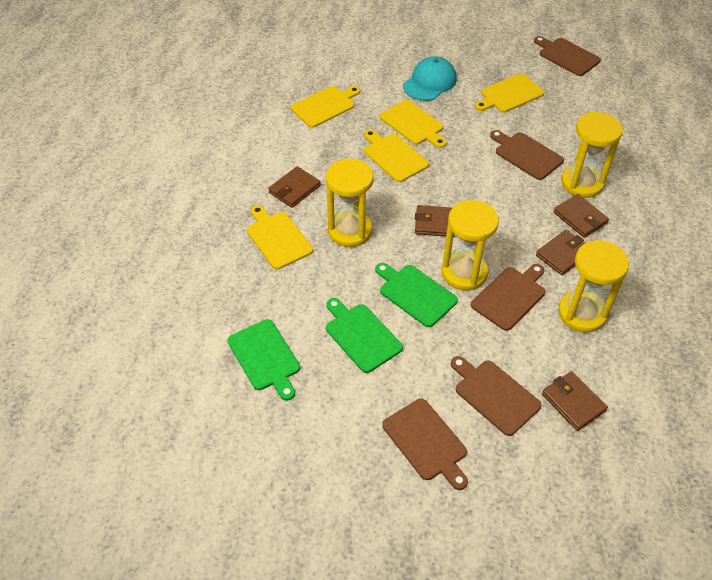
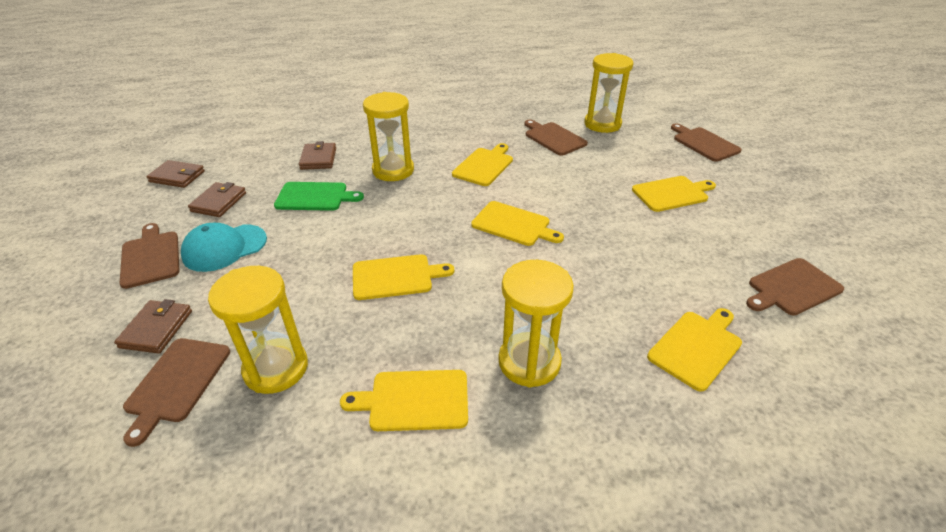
brown wallet: [268,166,321,208] [415,205,455,237] [536,230,585,276] [542,371,608,431] [553,194,609,238] = 5 -> [114,299,192,354] [146,160,205,188] [188,182,246,217] [299,141,336,170] = 4
green cutting board: [227,319,300,401] [326,298,403,373] [375,263,458,327] = 3 -> [274,182,364,211] = 1
yellow cutting board: [247,205,313,269] [291,86,360,128] [364,129,429,182] [380,100,446,148] [475,73,544,112] = 5 -> [340,370,468,431] [353,254,454,300] [452,143,513,186] [471,201,564,246] [632,176,716,212] [647,308,742,392] = 6

